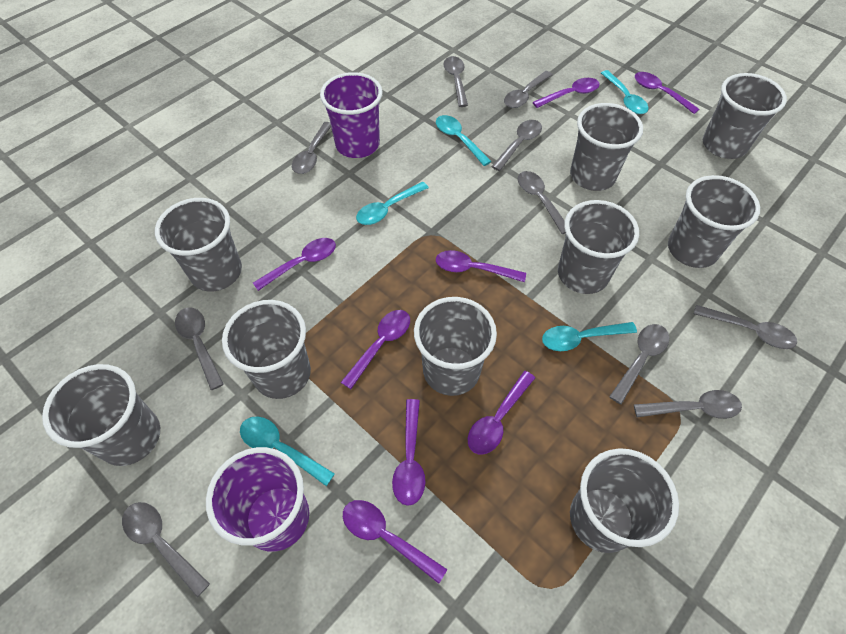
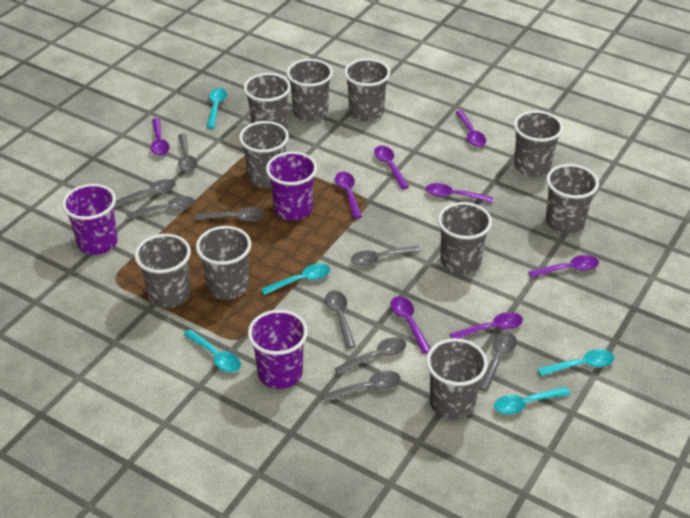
grey cup: [42,364,160,466] [155,198,242,291] [222,300,311,399] [414,297,497,396] [558,200,639,294] [570,103,643,191] [570,448,679,553] [668,175,760,268] [703,73,787,159] = 9 -> [135,234,191,308] [196,226,251,300] [239,121,289,188] [244,73,291,128] [286,59,333,122] [344,59,390,121] [426,338,488,420] [438,202,492,274] [514,111,563,177] [546,164,599,234] = 10
grey spoon: [122,502,210,597] [175,307,224,390] [292,122,331,174] [443,56,468,107] [491,120,542,171] [504,71,553,108] [518,171,566,234] [609,324,669,404] [634,390,742,419] [694,305,797,349] = 10 -> [114,179,176,208] [126,196,194,219] [178,134,197,172] [195,208,264,222] [322,370,401,402] [325,290,356,349] [334,337,406,375] [351,246,420,266] [479,332,517,391] = 9
purple cup: [206,447,309,552] [320,72,383,158] = 2 -> [62,184,118,255] [248,310,308,389] [266,151,317,220] = 3

